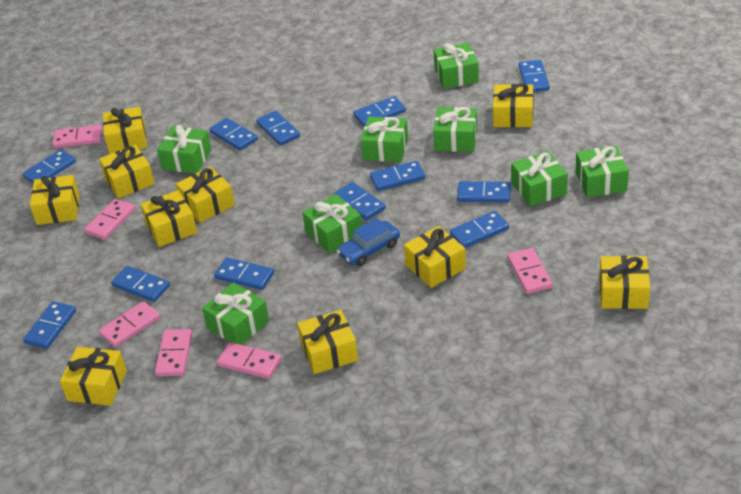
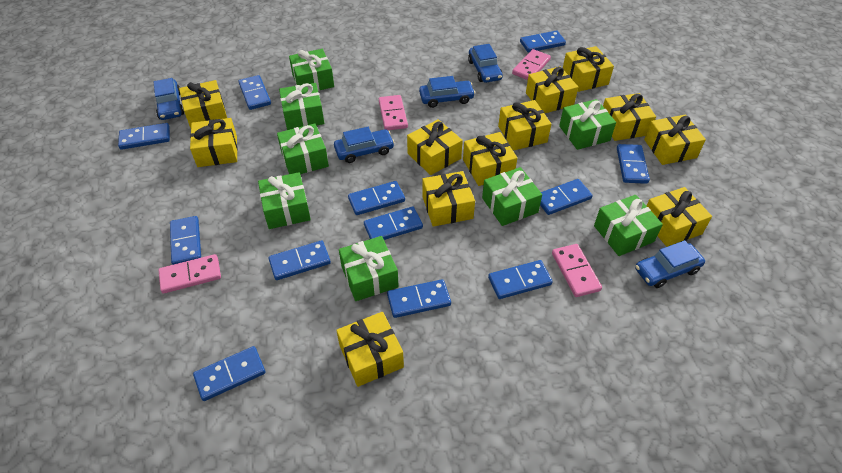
blue car: [337,218,400,266] = 1 -> [154,78,184,120] [334,127,395,163] [419,76,475,108] [468,44,503,83] [635,240,705,288] = 5
pink domino: [52,125,102,148] [84,199,136,240] [99,301,160,347] [155,329,192,376] [217,342,282,379] [508,248,553,294] = 6 -> [159,254,221,293] [379,95,408,130] [512,49,551,80] [552,244,602,297] = 4
yellow gift: [30,175,80,225] [60,347,127,406] [99,145,155,199] [103,107,147,154] [140,190,197,247] [176,167,235,223] [297,310,358,374] [404,226,466,288] [493,83,533,128] [599,256,650,309] = 10 -> [179,80,227,128] [190,118,238,167] [336,312,404,387] [407,119,463,175] [422,171,475,227] [463,132,517,186] [498,100,551,151] [526,66,578,114] [563,46,614,92] [603,93,656,141] [644,115,706,165] [647,187,712,247] = 12

